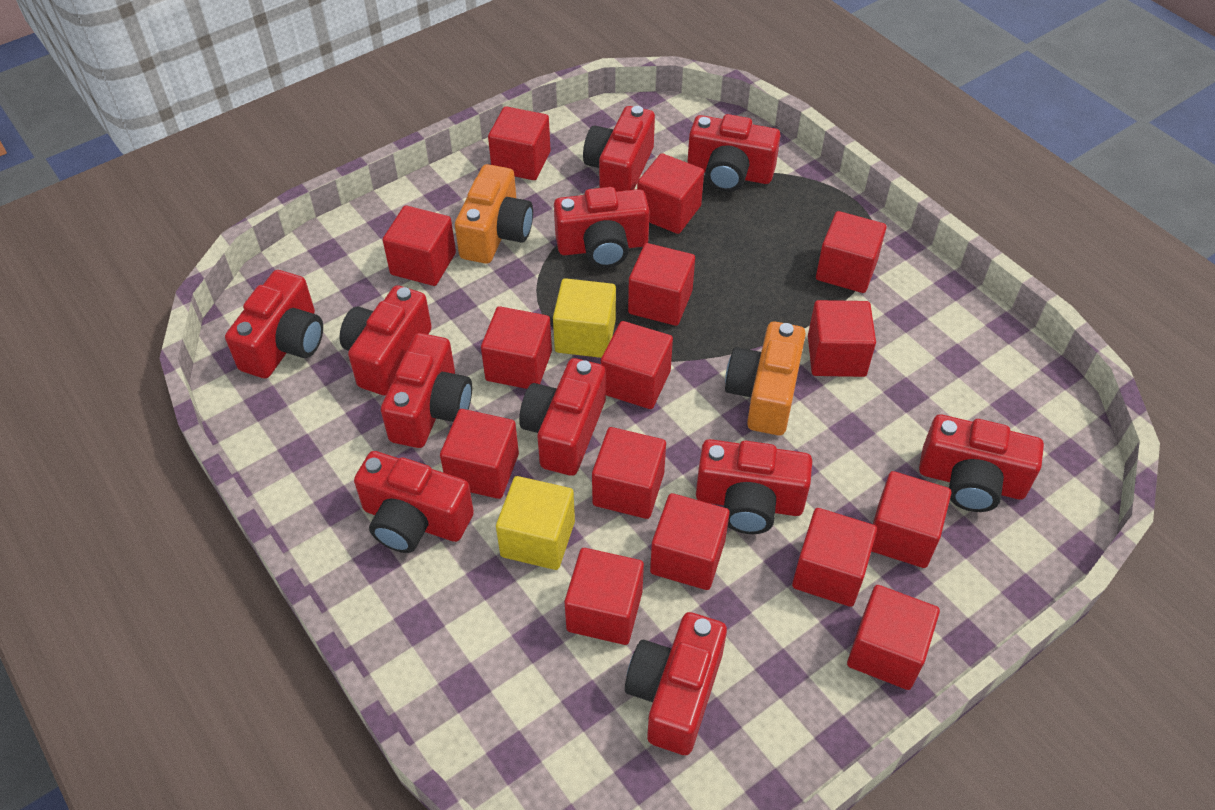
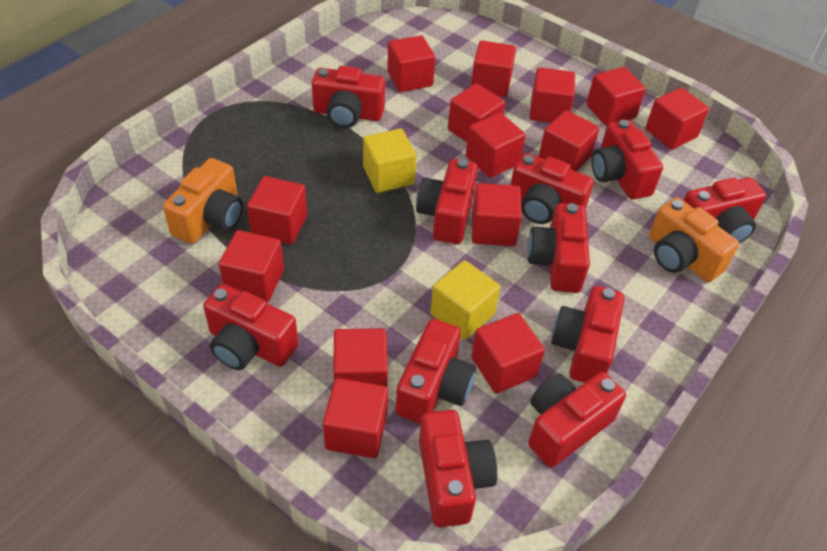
red cube: [383,206,456,286] [440,409,519,499] [481,306,552,389] [488,106,551,180] [565,548,644,645] [592,427,666,519] [601,321,673,409] [628,243,695,326] [637,153,704,234] [650,493,730,590] [792,508,877,607] [808,300,876,377] [816,211,887,293] [847,585,940,690] [871,471,951,568] = 15 -> [219,230,284,302] [247,176,307,245] [323,378,388,458] [333,328,388,387] [387,35,435,92] [448,83,505,142] [466,112,526,178] [471,40,516,97] [471,313,545,394] [472,183,522,246] [530,67,575,123] [539,110,599,172] [586,67,646,126] [645,88,709,150] = 14

